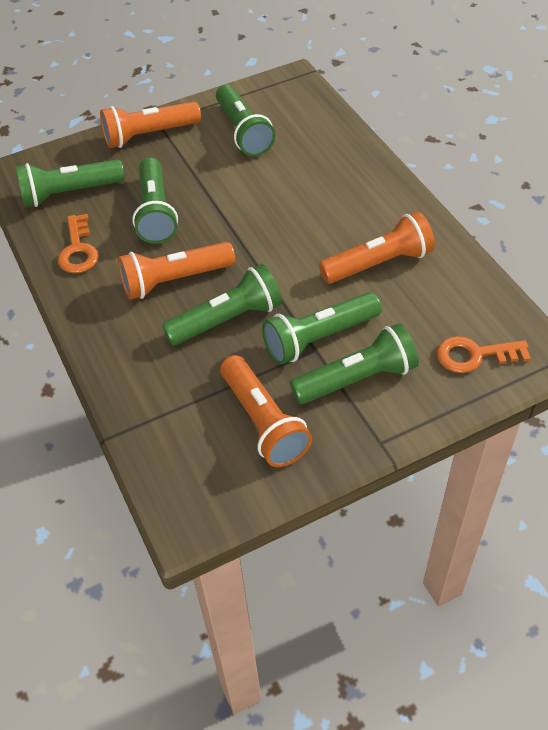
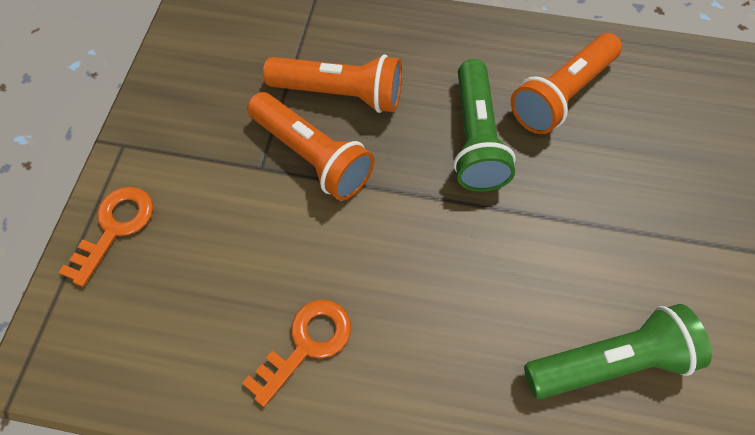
green flashlight: [16,159,125,207] [132,158,178,244] [162,264,282,346] [216,84,275,156] [262,292,382,365] [290,323,419,404] = 6 -> [454,59,516,192] [524,304,712,399] = 2
orange flashlight: [100,102,201,148] [118,242,235,300] [220,355,312,467] [319,211,435,284] = 4 -> [247,92,374,201] [263,54,402,113] [511,33,622,134] = 3

